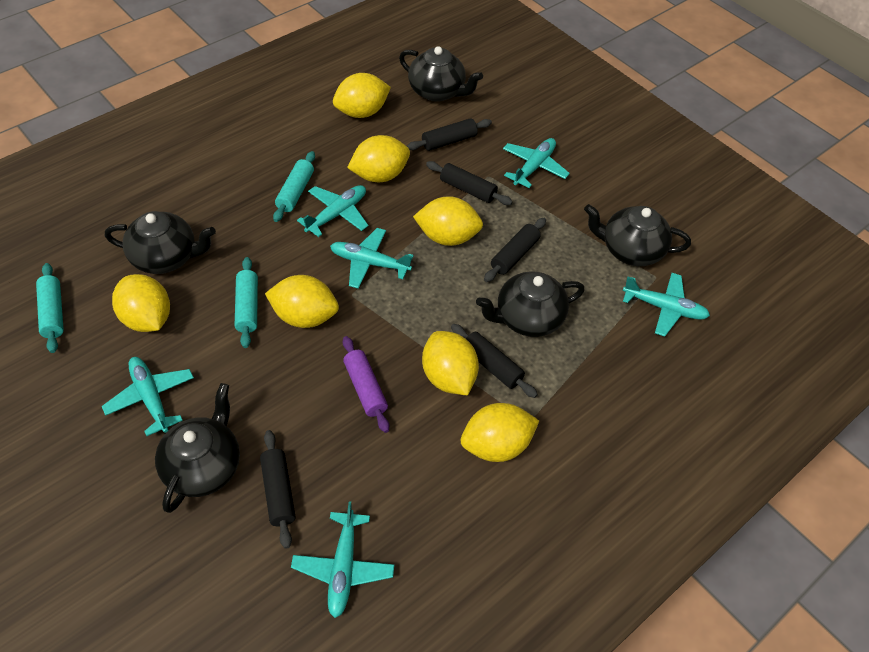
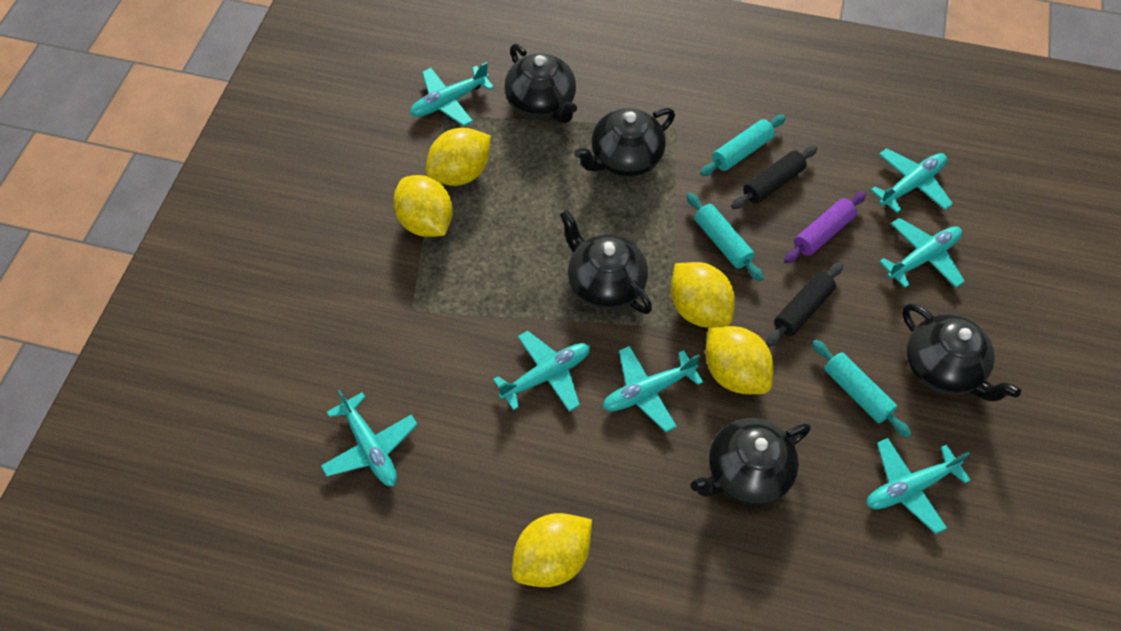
black rolling pin: [260,430,296,549] [407,118,492,151] [426,161,513,205] [451,324,538,398] [484,218,546,282] = 5 -> [731,146,817,209] [766,262,843,347] = 2
turquoise plane: [102,357,194,436] [291,501,394,618] [297,185,369,237] [330,228,413,289] [503,138,570,188] [623,273,710,337] = 6 -> [321,389,418,486] [410,62,494,126] [493,331,590,412] [602,346,703,432] [867,438,970,534] [871,148,953,213] [879,218,965,288] = 7
yellow lemon: [112,274,170,332] [265,275,339,328] [333,73,391,118] [347,135,410,182] [413,196,483,246] [422,331,479,396] [461,403,539,462] = 7 -> [393,175,453,237] [426,128,491,186] [512,513,592,587] [671,262,735,328] [705,326,773,394] = 5

